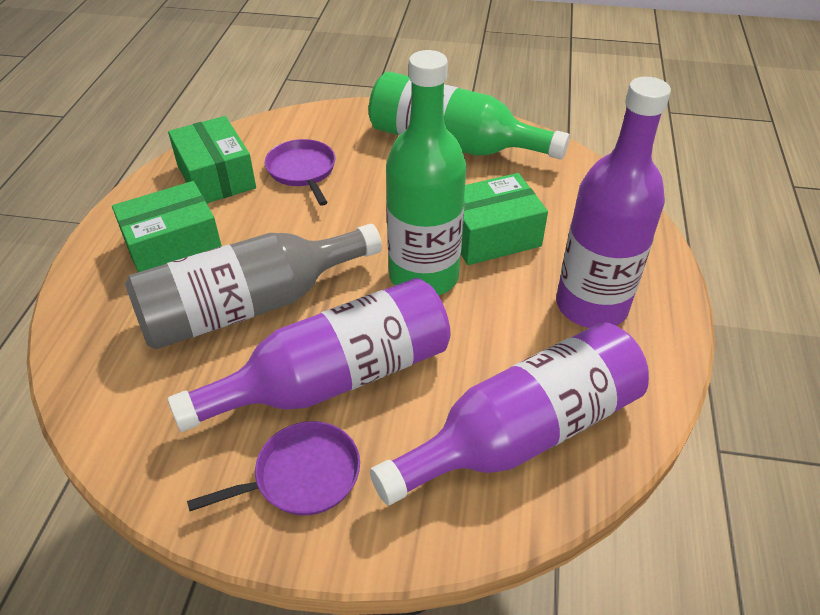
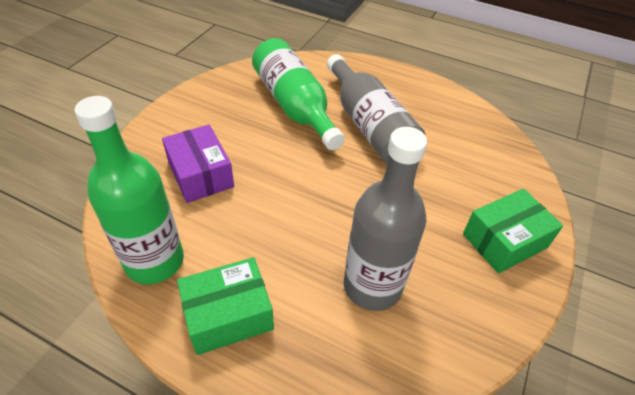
green box: [112,181,222,272] [168,116,256,203] [461,173,548,265] = 3 -> [177,257,274,355] [463,189,563,274] = 2
grey bottle: [125,224,382,349] = 1 -> [327,54,425,164] [344,127,427,311] = 2
purple bottle: [168,278,451,432] [370,322,649,505] [556,77,671,328] = 3 -> none = 0
purple box: none = 0 -> [162,125,234,203] = 1
purple pan: [187,421,360,516] [265,139,336,206] = 2 -> none = 0

